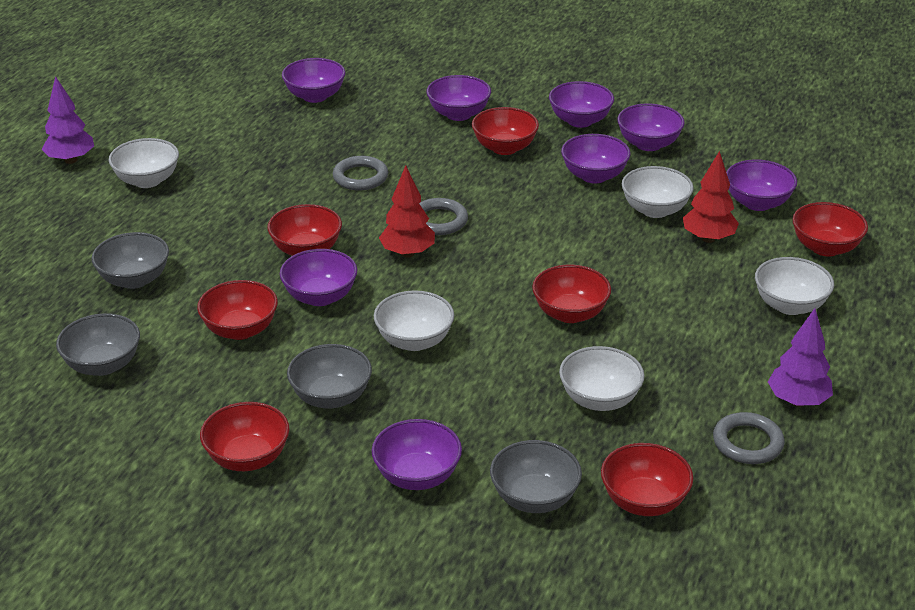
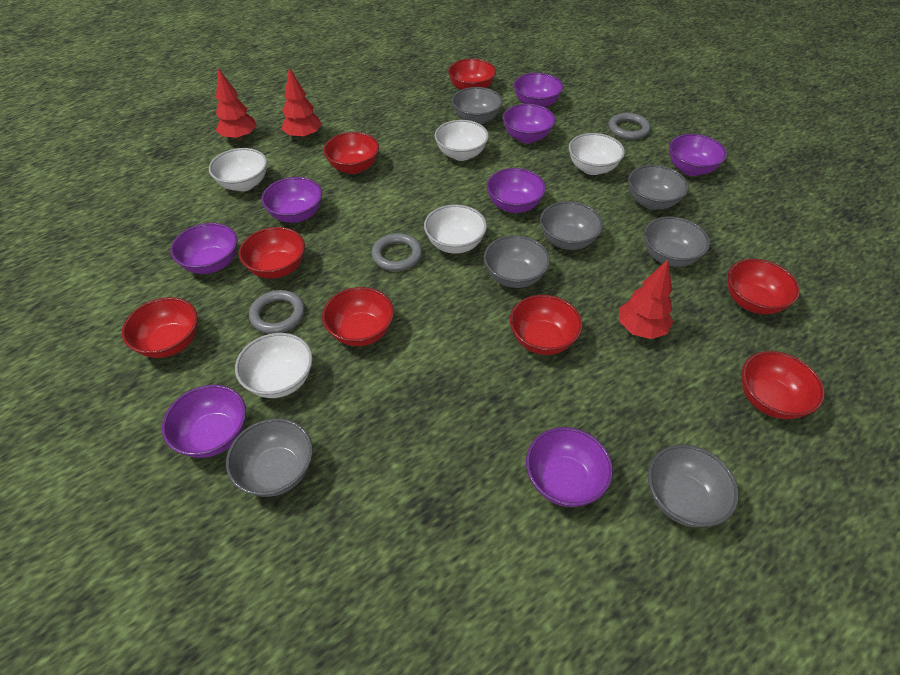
grey bowl: [56,313,140,376] [91,232,169,289] [287,344,372,408] [490,440,582,513] = 4 -> [226,418,313,497] [452,87,503,125] [484,235,550,288] [540,201,603,250] [628,165,688,210] [644,216,710,267] [648,445,739,527] = 7
purple tree: [41,76,94,164] [768,308,833,407] = 2 -> none = 0
red bowl: [197,280,278,340] [200,402,290,471] [268,204,342,256] [472,107,539,155] [532,264,611,323] [601,443,693,516] [792,202,868,257] = 7 -> [122,297,198,358] [239,227,305,279] [322,287,394,346] [323,132,379,174] [448,59,496,90] [510,295,582,355] [728,259,800,314] [742,351,825,419] = 8
red tree: [379,165,435,258] [683,151,739,243] = 2 -> [216,68,256,141] [282,67,322,140] [619,260,673,339] = 3

